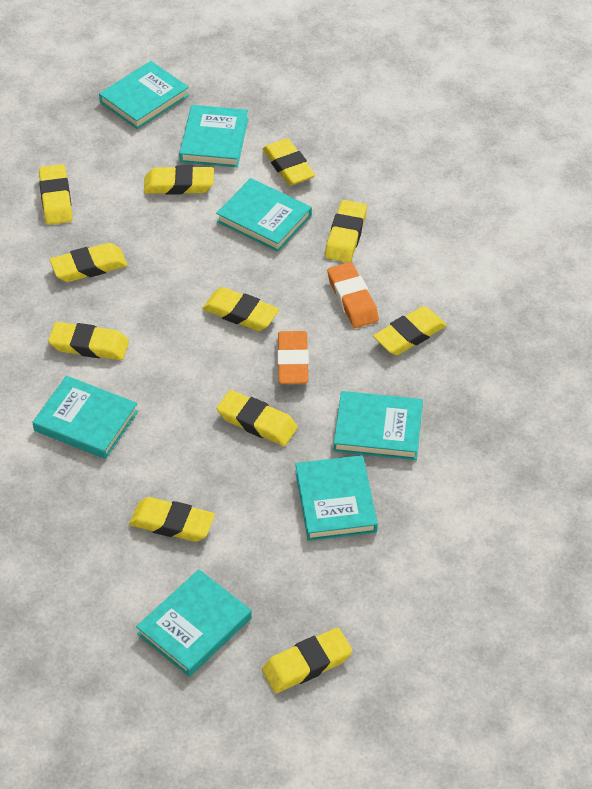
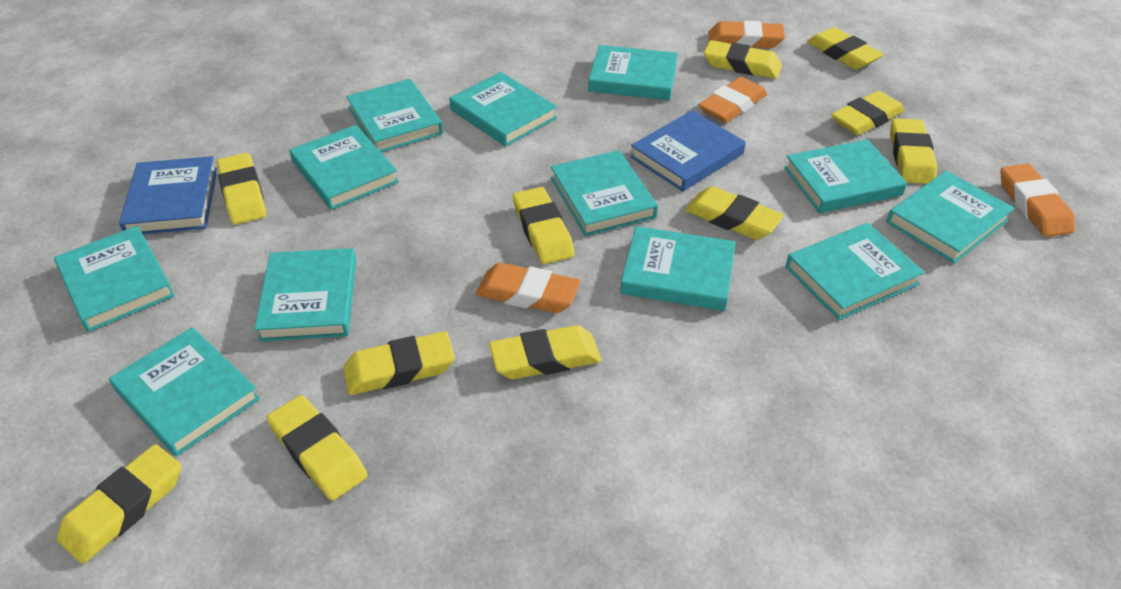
blue book: none = 0 -> [119,156,218,234] [630,110,746,191] = 2
orange eraser: [277,331,309,384] [327,262,379,328] = 2 -> [476,263,580,313] [699,77,767,123] [708,21,785,48] [1000,164,1075,237] = 4
turquoise book: [32,376,138,459] [99,61,189,129] [136,569,252,677] [179,105,248,167] [216,178,312,252] [295,455,378,541] [333,391,423,460] = 7 -> [54,226,175,332] [109,327,260,456] [254,248,357,342] [289,125,399,210] [346,79,443,152] [449,72,557,147] [551,150,658,236] [588,45,678,100] [620,226,736,311] [784,139,907,213] [785,223,925,320] [886,171,1014,263] = 12

